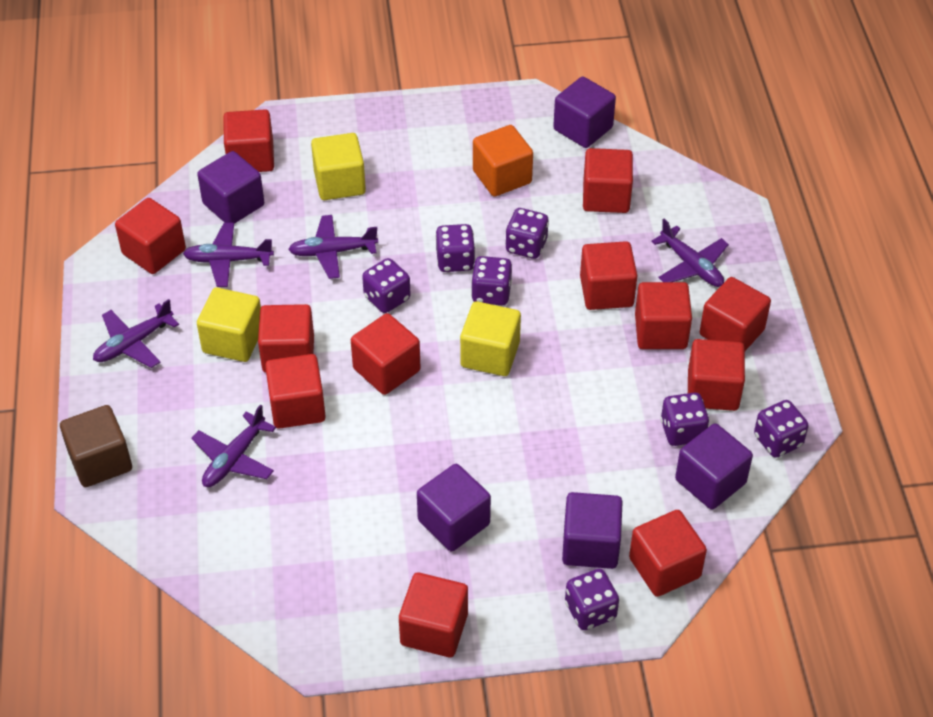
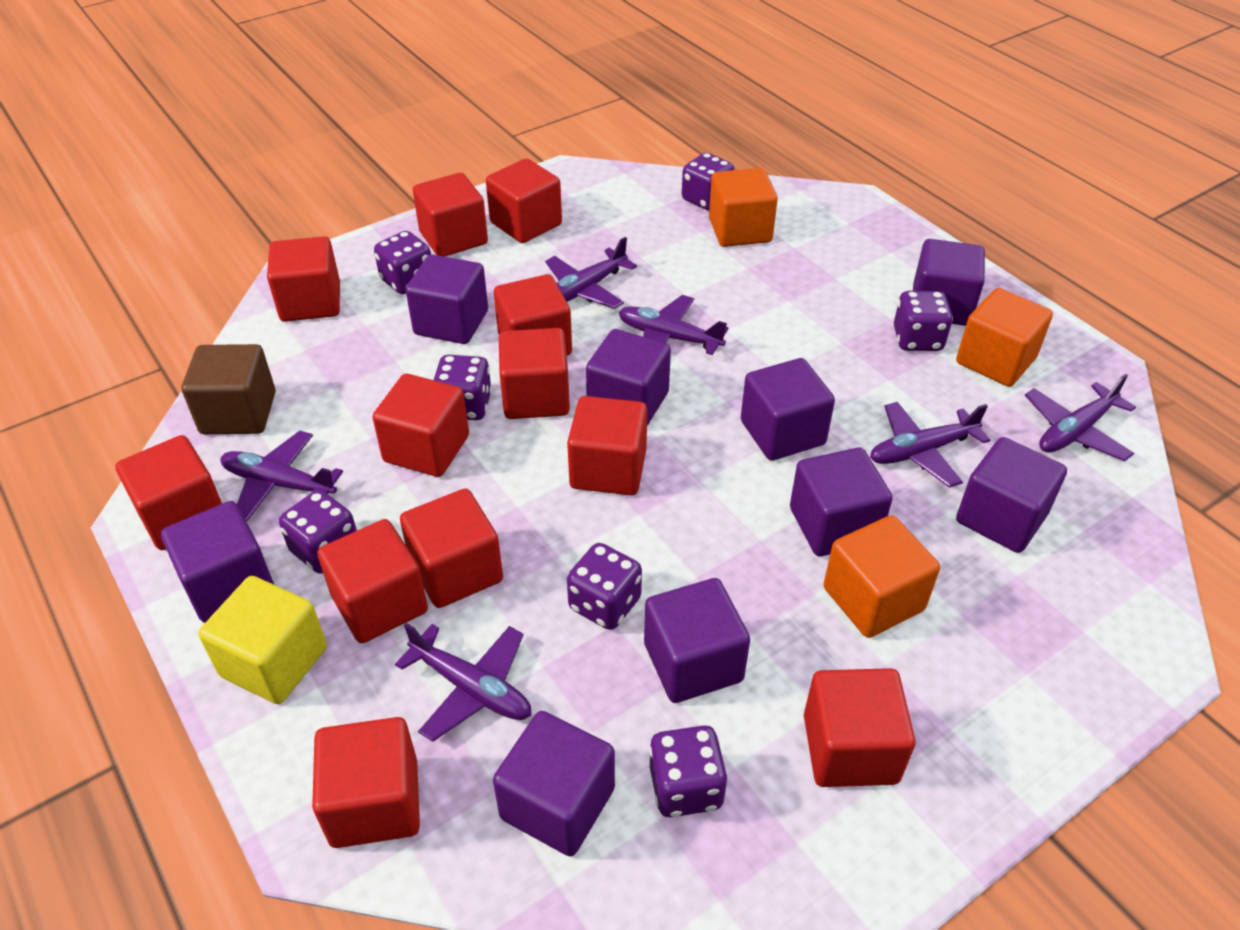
orange cube: [473,125,533,197] = 1 -> [709,168,778,247] [823,515,940,638] [956,288,1053,387] = 3
purple cube: [197,151,264,224] [417,464,491,551] [553,76,616,148] [562,492,623,569] [675,423,753,510] = 5 -> [161,501,274,623] [406,254,488,344] [493,711,615,857] [586,329,671,426] [644,578,750,703] [741,358,835,461] [790,447,893,556] [913,239,985,326] [956,437,1067,553] = 9
purple plane: [93,299,179,368] [183,223,274,287] [191,404,276,487] [288,215,378,279] [651,219,729,287] = 5 -> [221,431,343,522] [395,623,531,742] [545,237,637,309] [619,295,728,355] [870,402,990,488] [1025,374,1136,461] = 6
yellow cube: [197,287,261,362] [311,133,366,200] [460,301,521,376] = 3 -> [198,576,327,704] = 1

